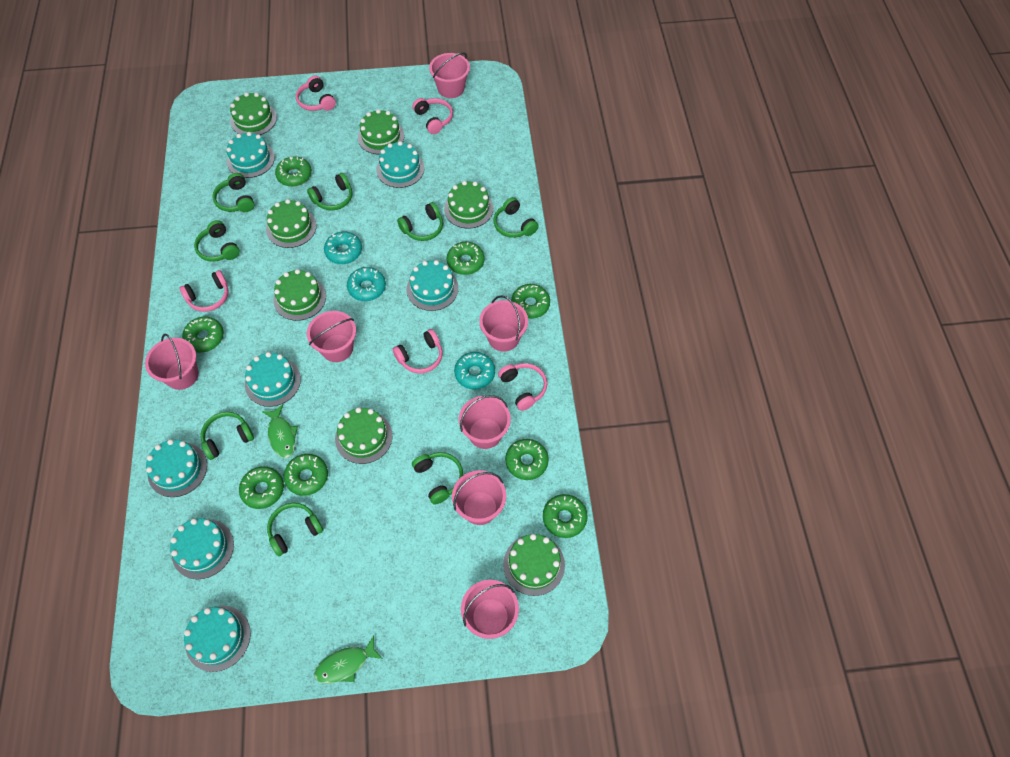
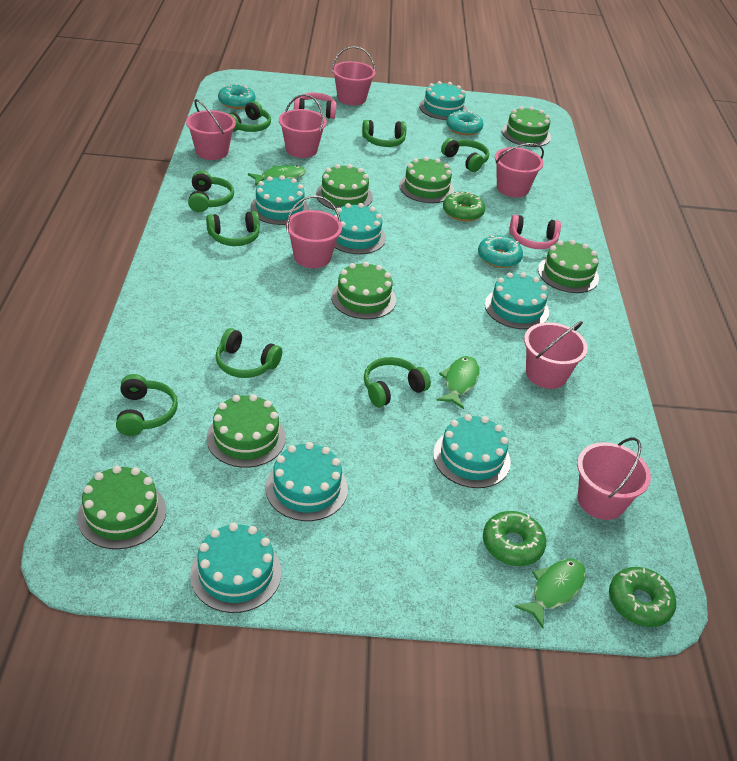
green donut: [182,317,224,353] [239,466,284,509] [275,156,312,187] [284,454,328,496] [447,242,485,275] [505,439,549,480] [511,284,550,319] [543,494,588,538] = 8 -> [443,192,485,221] [483,511,546,566] [609,567,676,627] = 3
green fish: [262,404,298,458] [314,636,383,684] = 2 -> [248,165,306,186] [436,356,479,409] [514,559,586,628] = 3
pink headphones: [180,270,228,312] [296,76,336,111] [393,329,443,374] [413,98,453,134] [498,363,547,411] = 5 -> [294,93,337,119] [509,215,561,249] = 2

